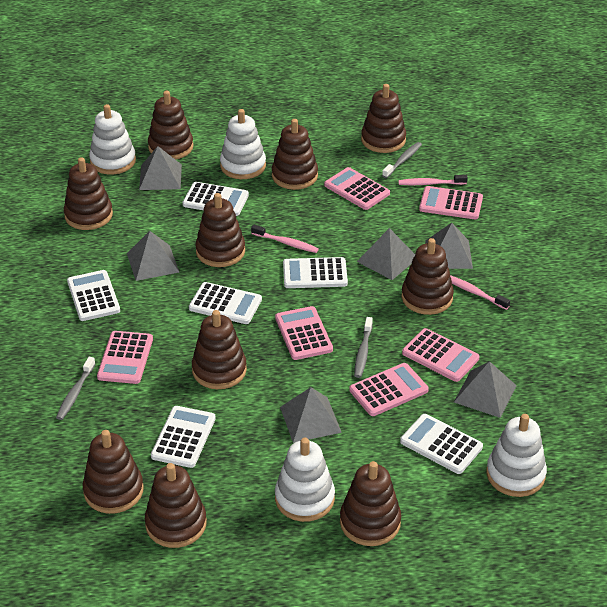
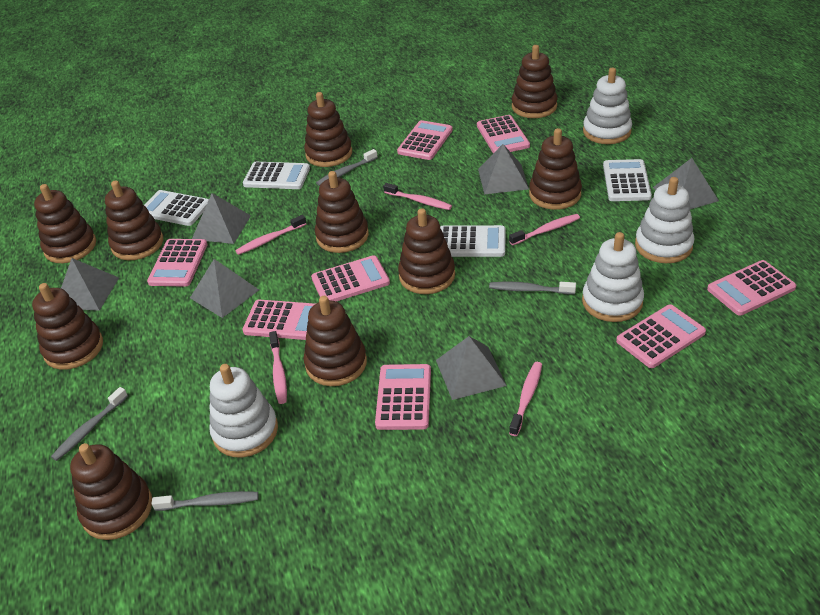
grey toothbrush: [56,357,95,420] [354,317,373,378] [382,142,422,178] = 3 -> [51,387,128,461] [151,491,258,511] [316,149,378,186] [489,282,576,294] = 4
pink calculator: [97,331,153,384] [275,306,333,360] [324,167,390,210] [349,363,429,416] [402,328,480,382] [419,186,483,219] = 6 -> [147,239,208,287] [242,300,315,340] [311,255,390,301] [375,364,431,430] [397,120,453,160] [477,115,530,153] [616,304,706,368] [707,260,797,316] = 8
pink toothbrush: [251,225,319,253] [398,175,468,185] [450,275,510,310] = 3 -> [235,215,306,255] [269,331,287,404] [383,183,452,210] [509,214,580,245] [509,362,542,436] = 5
white calculator: [67,270,120,321] [151,406,216,468] [182,182,249,216] [189,282,262,324] [283,257,348,288] [400,414,483,474] = 6 -> [144,190,209,226] [243,162,310,189] [440,225,506,257] [603,159,652,201] = 4

